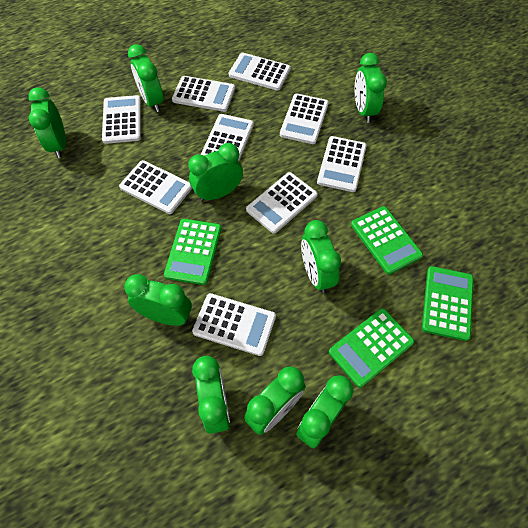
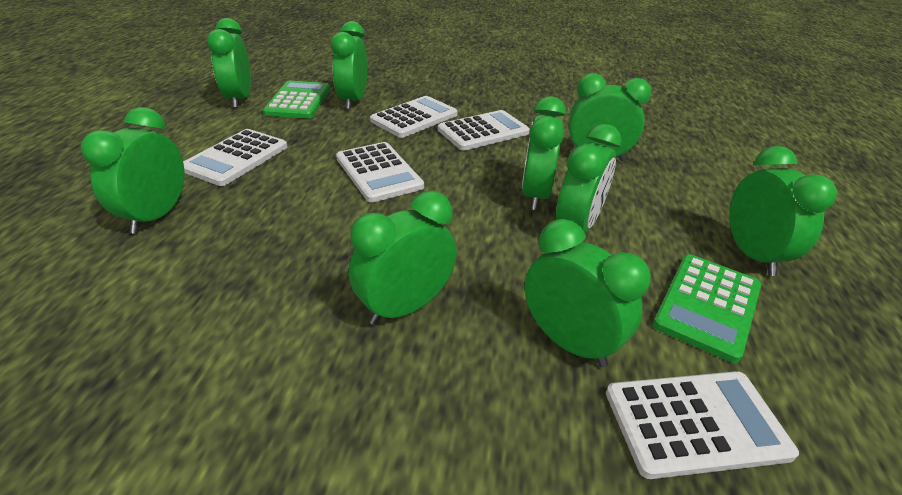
green calculator: [164,219,221,285] [329,308,414,388] [351,206,423,275] [422,266,474,341] = 4 -> [263,81,330,119] [653,254,761,363] = 2
white calculator: [102,95,141,144] [119,160,192,214] [172,76,235,112] [192,293,276,356] [201,114,254,161] [229,53,291,91] [246,172,318,234] [280,93,329,144] [317,136,367,192] = 9 -> [183,129,288,186] [336,142,424,203] [370,96,458,138] [438,110,530,151] [606,371,799,479] = 5

